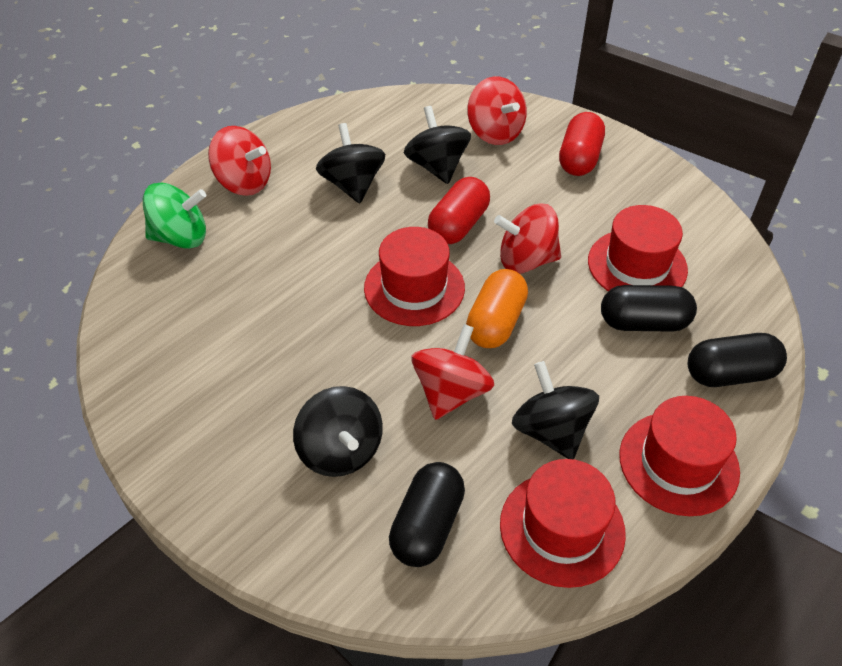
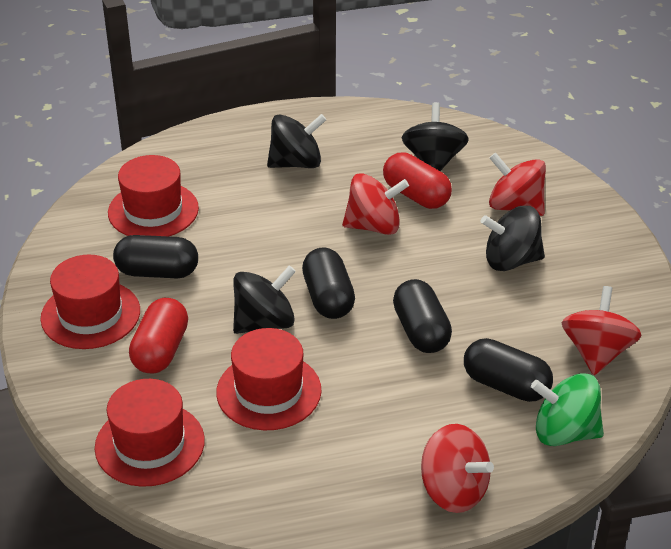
black capsule: [389,462,465,567] [601,285,697,332] [688,333,787,387] = 3 -> [113,235,198,278] [302,248,355,319] [393,279,452,353] [464,338,553,402] = 4
orange capsule: [466,269,528,348] = 1 -> none = 0

